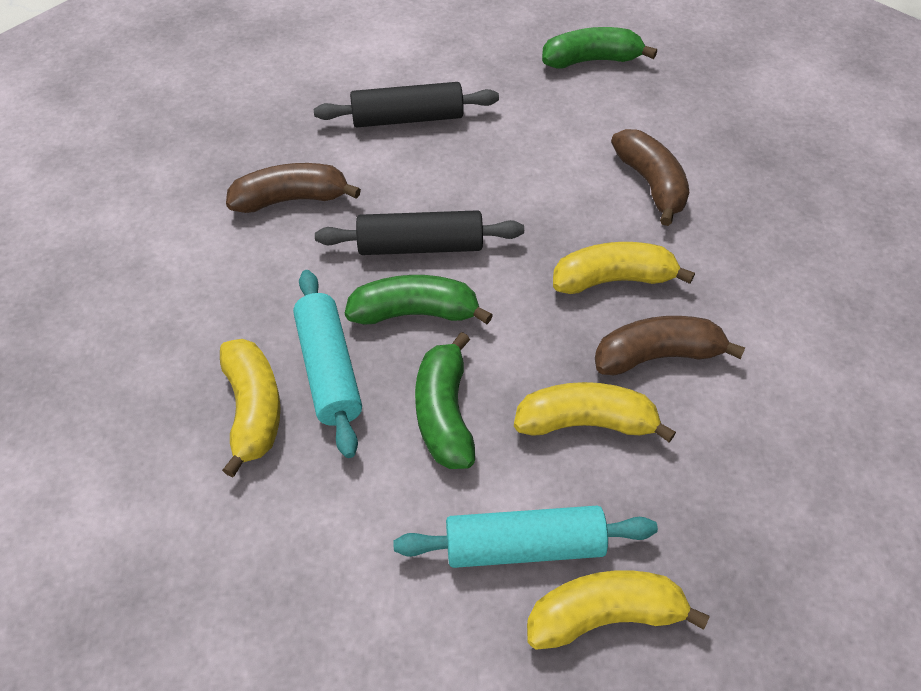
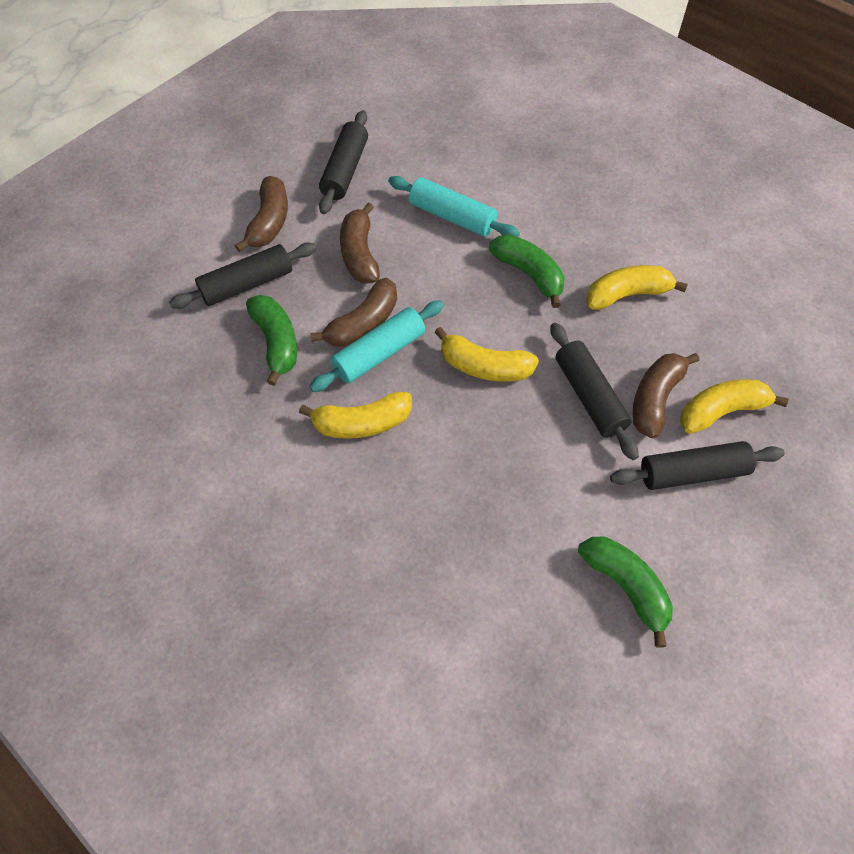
black rolling pin: [314,82,499,127] [315,210,524,255] = 2 -> [169,243,317,309] [319,110,368,214] [550,323,639,460] [610,441,785,490] = 4
brown banana: [226,163,361,213] [595,316,745,375] [611,129,689,226] = 3 -> [235,176,288,252] [310,278,397,347] [340,202,380,284] [633,353,699,438] = 4

